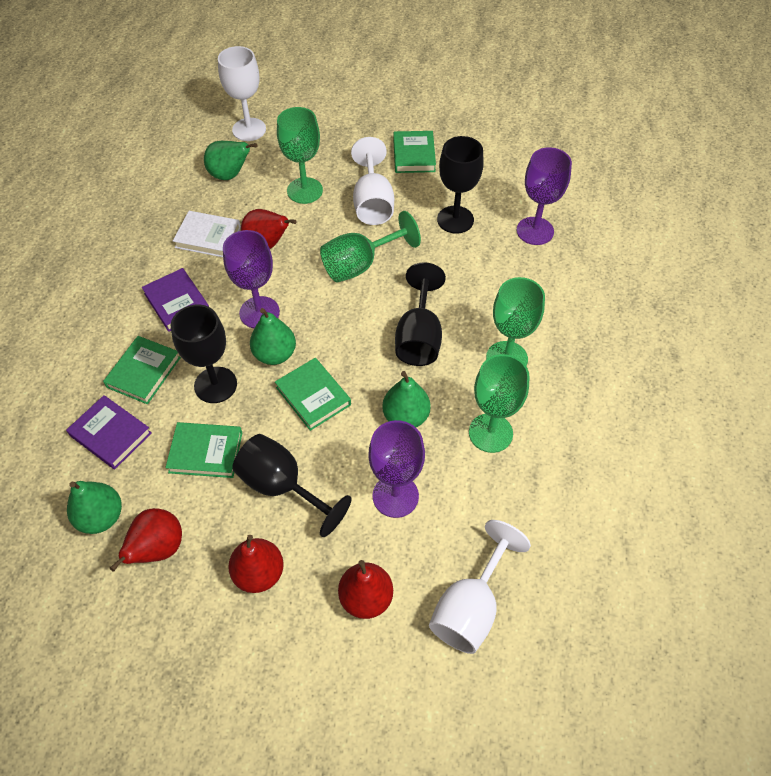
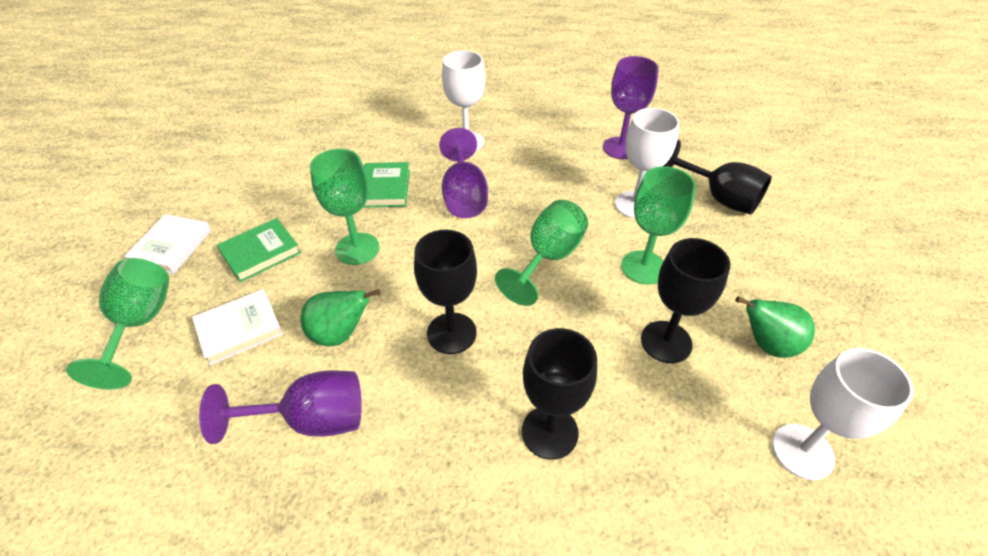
green book: [103,336,181,404] [165,422,242,478] [275,358,351,431] [393,131,436,173] = 4 -> [217,218,301,282] [363,162,410,208] = 2
green pear: [67,481,122,534] [204,141,257,180] [250,308,296,365] [382,371,431,427] = 4 -> [301,289,381,346] [736,296,815,358] = 2
purple book: [66,395,152,469] [142,268,209,332] = 2 -> none = 0
red pear: [110,508,182,572] [228,535,284,593] [241,209,297,249] [338,560,393,619] = 4 -> none = 0
white book: [173,211,241,257] = 1 -> [124,214,211,274] [192,289,283,365] = 2

